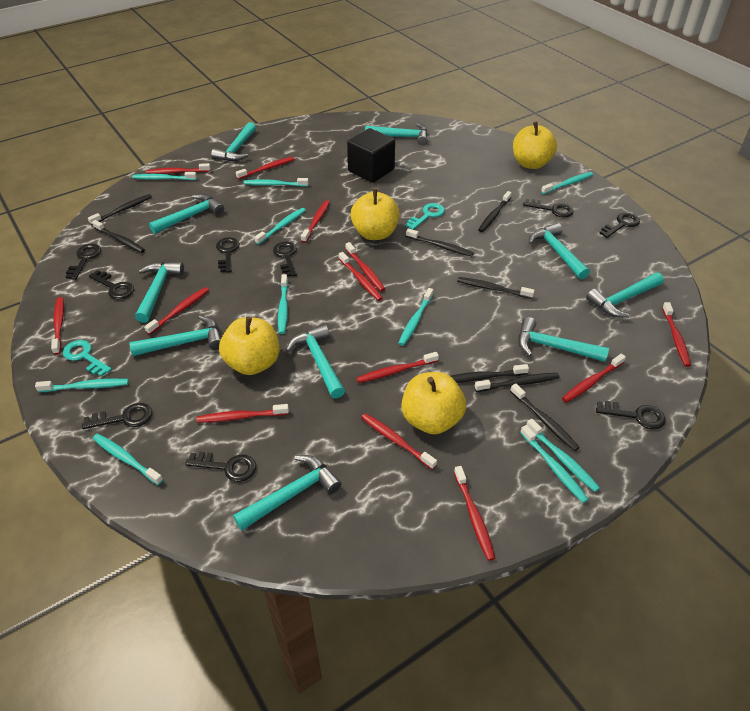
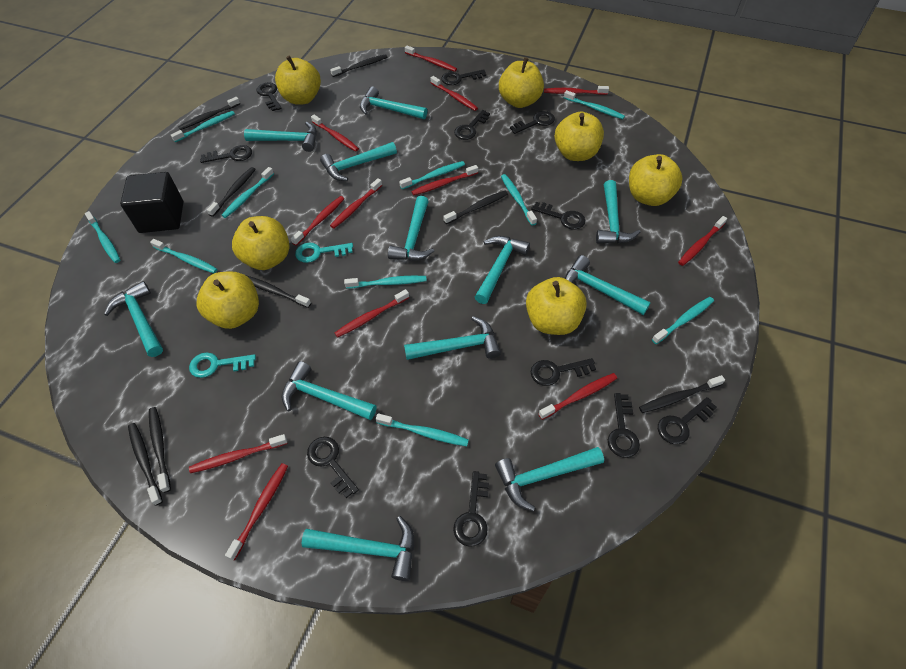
black key: [66,244,101,280] [82,403,152,429] [89,270,134,300] [185,452,256,482] [216,237,240,272] [273,242,297,277] [523,199,574,217] [596,401,666,430] [599,213,640,238] = 9 -> [200,145,252,163] [257,83,282,111] [307,437,359,498] [441,69,486,85] [453,471,489,547] [454,110,490,140] [510,111,555,134] [531,202,585,230] [531,358,596,386] [608,393,640,458] [658,397,717,444] = 11
red toothbrush: [51,297,64,355] [144,287,209,335] [146,163,210,174] [196,404,289,423] [236,157,294,179] [301,200,330,243] [339,252,383,301] [346,242,385,291] [356,352,439,383] [361,413,437,470] [454,466,495,561] [562,354,626,403] [662,302,691,367] = 13 -> [189,434,288,473] [225,463,288,561] [291,196,345,246] [311,115,359,152] [330,178,382,229] [335,289,409,338] [405,46,457,72] [411,165,478,195] [431,76,478,111] [538,373,617,420] [544,86,609,95] [678,216,727,266] = 12
turquoise hammer: [129,315,221,356] [135,262,184,323] [149,194,224,234] [211,122,256,161] [233,455,341,531] [286,324,345,398] [365,123,428,145] [518,317,609,362] [529,223,590,279] [586,273,664,318] = 10 -> [104,281,163,357] [244,122,317,152] [281,361,377,420] [302,516,414,581] [320,142,397,181] [360,86,427,119] [388,196,434,261] [404,316,501,360] [475,236,530,304] [495,447,604,511] [565,255,651,315] [596,180,641,243] = 12
yellow apple: [219,316,280,375] [351,189,400,240] [401,372,466,434] [513,121,557,169] = 4 -> [197,271,259,329] [232,216,289,270] [275,55,321,105] [499,57,544,108] [526,277,587,335] [555,112,604,161] [629,154,683,206] = 7

